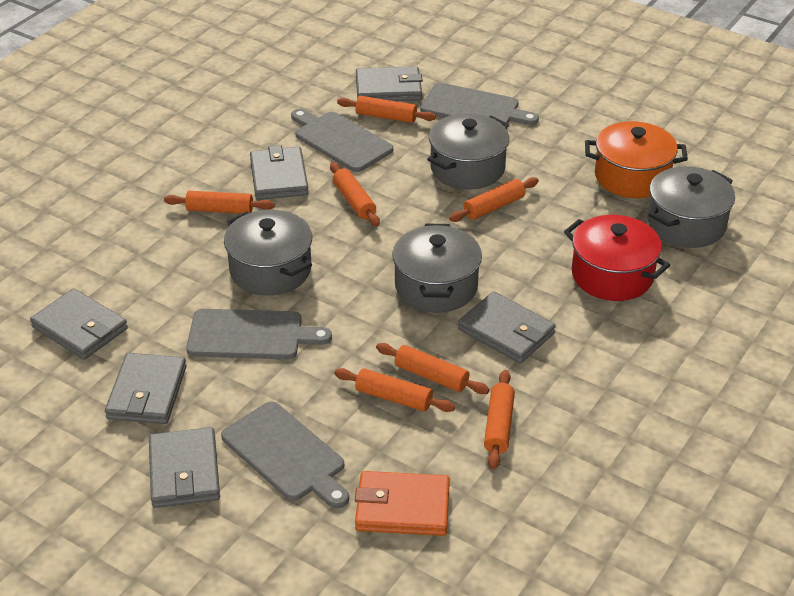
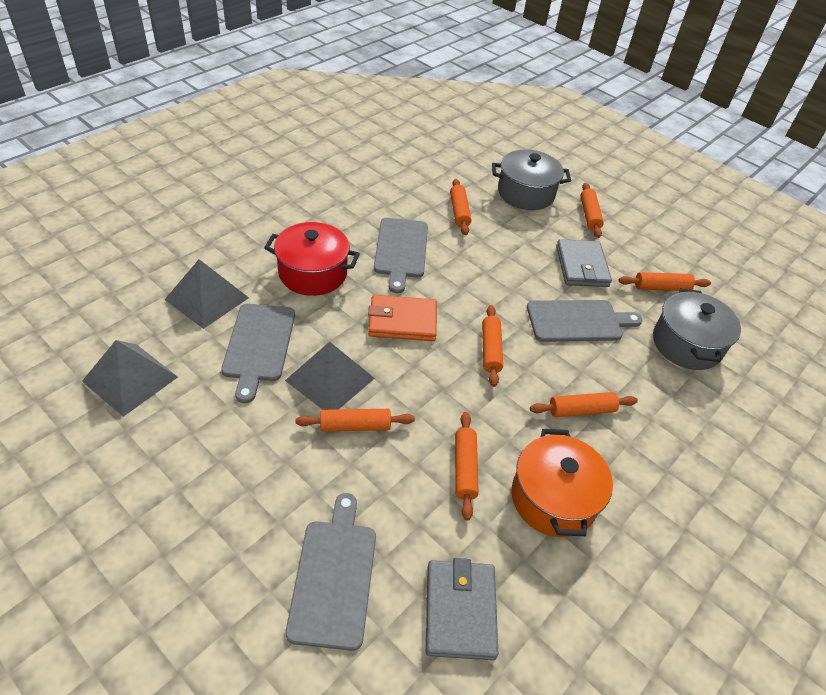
grey pot: [224,210,312,296] [392,223,482,313] [427,113,509,189] [647,166,735,248] = 4 -> [492,150,571,210] [653,289,741,370] = 2
grey pyramid: none = 0 -> [82,340,178,417] [164,259,249,329] [285,341,375,410] = 3
grey wallet: [30,288,128,360] [105,353,186,424] [149,427,220,508] [250,145,309,200] [356,66,423,101] [458,291,556,364] = 6 -> [426,558,499,660] [556,239,612,287] = 2

